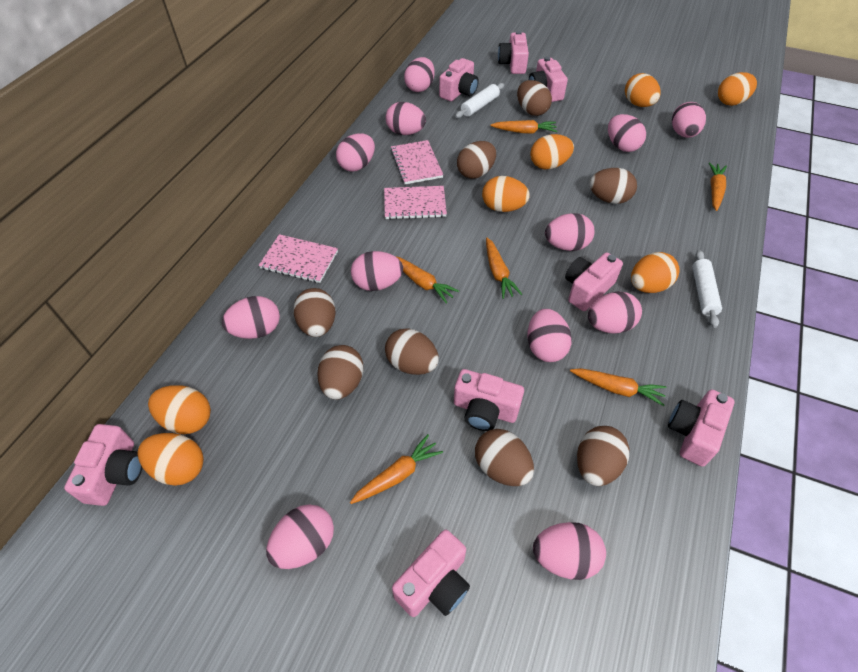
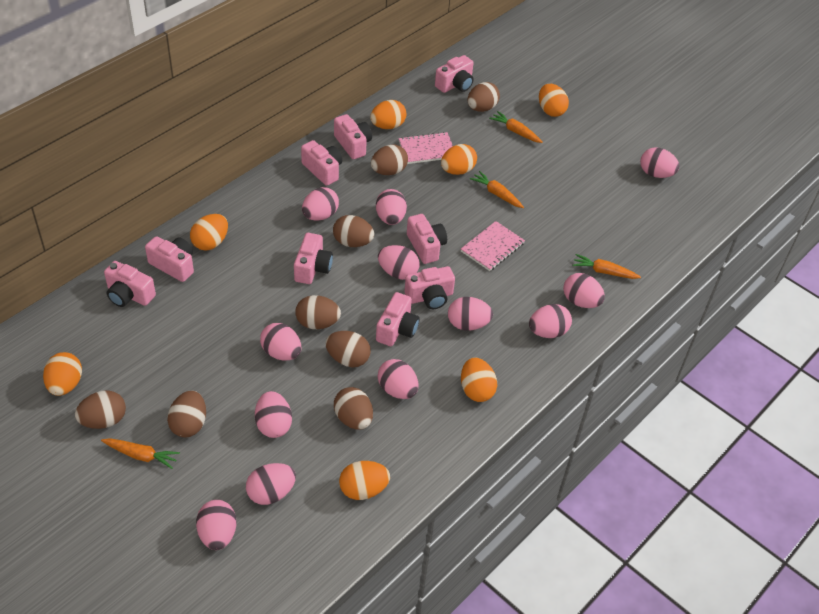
orange carrot: [350,434,443,504] [395,256,459,304] [486,238,522,299] [490,120,557,134] [570,368,666,406] [709,162,727,211] = 6 -> [101,438,180,469] [470,171,524,208] [489,111,543,143] [573,254,641,279] = 4
pink camera: [64,424,142,506] [392,530,470,617] [439,58,479,101] [454,369,524,431] [498,31,529,74] [529,57,568,102] [565,252,623,311] [668,389,735,467] = 8 -> [104,261,156,307] [145,236,194,282] [294,233,333,284] [301,140,342,186] [334,114,372,159] [376,292,420,346] [404,266,455,309] [407,214,447,264] [435,55,474,93] = 9
pink notebook: [259,234,338,283] [384,186,447,219] [390,140,443,184] = 3 -> [399,132,453,164] [461,221,525,271] = 2
white rolling pin: [455,83,504,118] [692,250,722,328] = 2 -> none = 0

